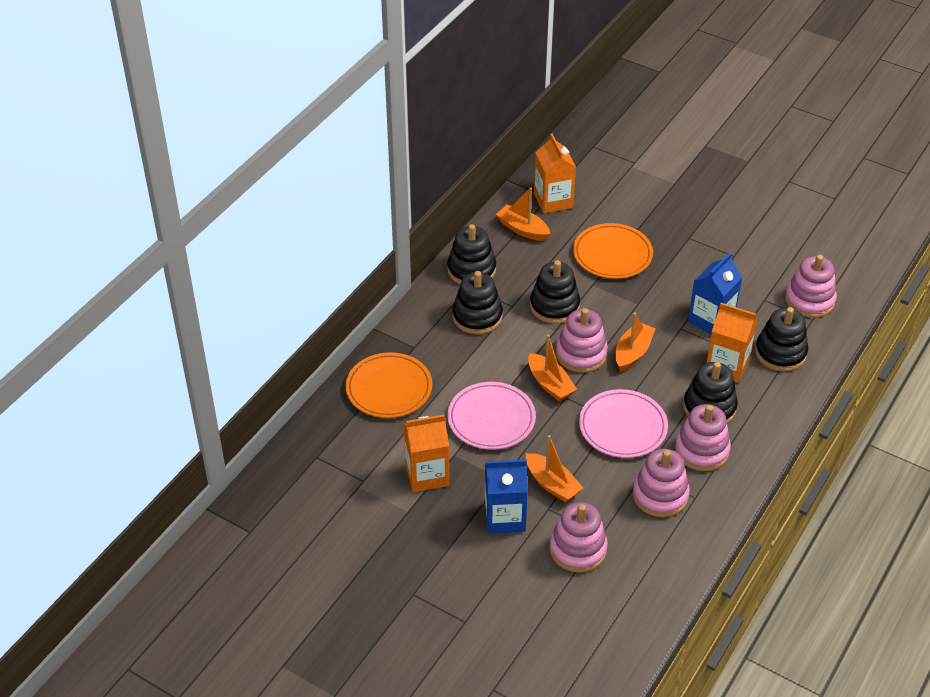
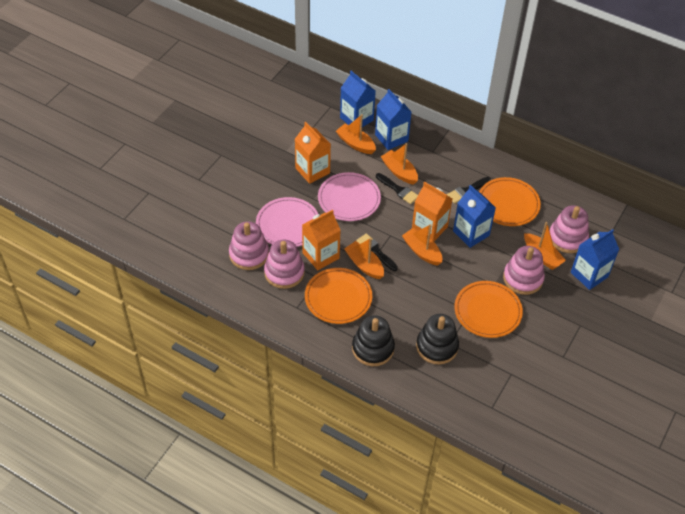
black brush: none = 0 -> [356,233,398,271] [376,173,418,204] [447,177,491,204] = 3
black stacking toy: [447,224,496,284] [452,271,503,334] [530,260,580,324] [683,362,738,424] [755,307,808,372] = 5 -> [352,315,395,366] [416,314,459,365] = 2
blue carton: [485,460,528,534] [688,253,743,334] = 2 -> [340,71,376,127] [375,89,411,150] [453,185,496,248] [571,229,619,290] = 4
orange boat: [496,187,550,241] [526,435,583,502] [528,334,577,402] [615,313,656,372] = 4 -> [336,114,376,154] [344,238,384,279] [381,143,418,185] [402,224,442,266] [524,222,566,270] = 5
orange plate: [346,352,432,418] [573,223,653,279] = 2 -> [305,268,372,324] [454,281,523,338] [479,177,541,226] = 3
pink stacking toy: [549,502,608,573] [556,308,608,373] [633,449,690,517] [675,404,731,471] [785,255,837,318] = 5 -> [229,221,269,270] [264,240,305,289] [503,246,545,295] [549,205,589,253] = 4

